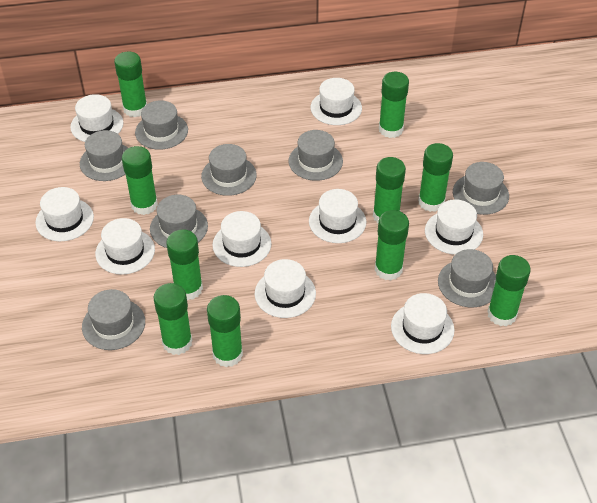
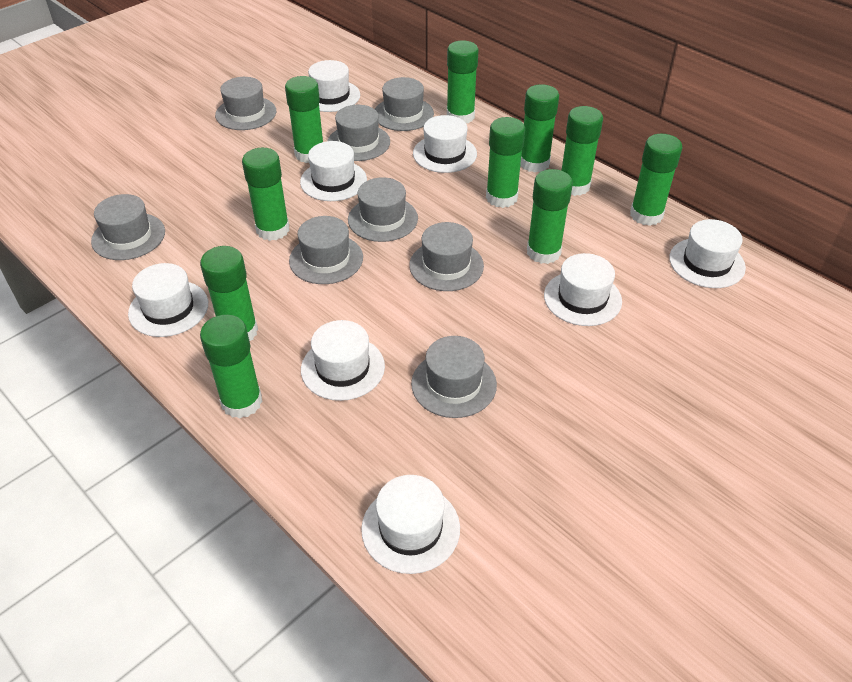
white hat: [35,187,94,241] [70,94,123,142] [95,218,155,274] [213,211,271,267] [255,259,316,318] [309,189,366,243] [311,78,362,125] [391,293,455,354] [425,199,483,255] = 9 -> [128,263,208,337] [300,141,367,201] [301,320,385,401] [308,60,360,112] [361,475,460,574] [413,115,477,173] [544,253,622,326] [669,219,746,288] = 8

